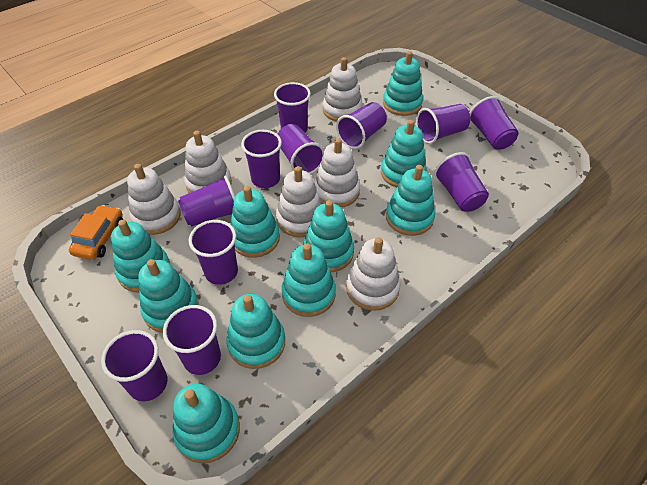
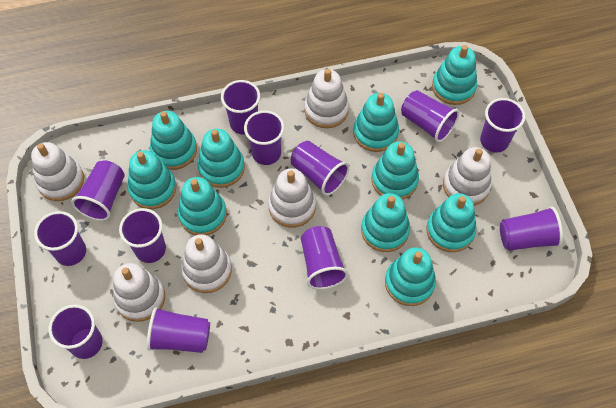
orange car: [69,205,123,260] = 1 -> none = 0
purple cup: [101,330,167,401] [163,305,221,375] [178,175,235,226] [189,220,238,285] [241,130,282,188] [274,82,311,133] [278,124,324,174] [336,102,387,149] [416,104,470,144] [434,152,489,212] [470,96,519,150] = 11 -> [34,211,86,266] [49,304,103,359] [71,161,125,221] [119,208,166,263] [147,307,210,353] [221,80,260,134] [244,110,284,165] [291,141,349,196] [301,226,348,290] [401,90,459,143] [480,98,525,153] [500,206,563,251] = 12

